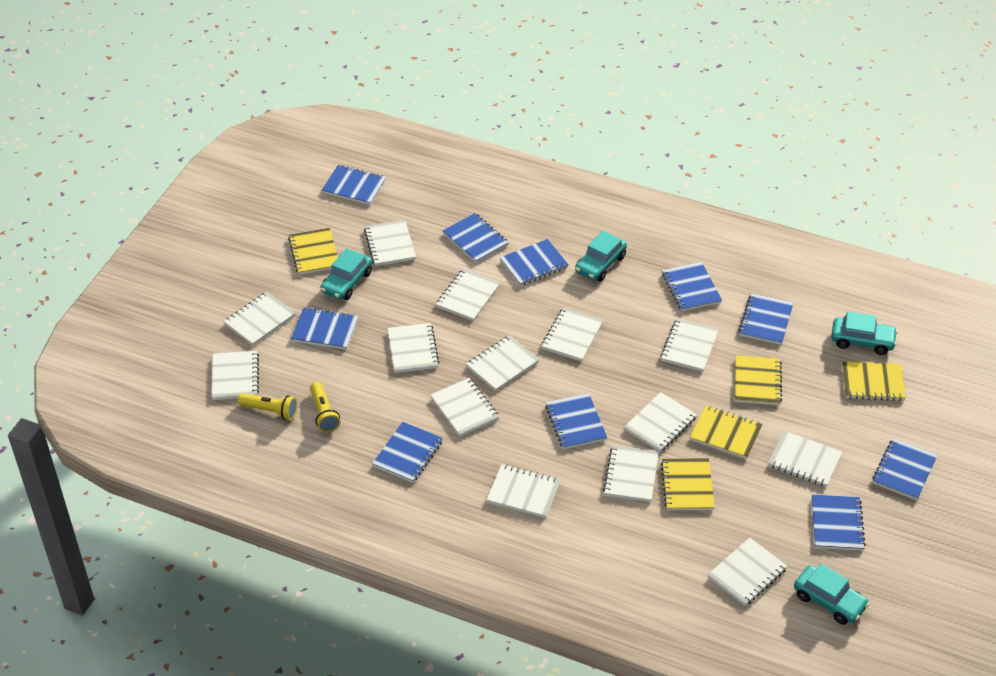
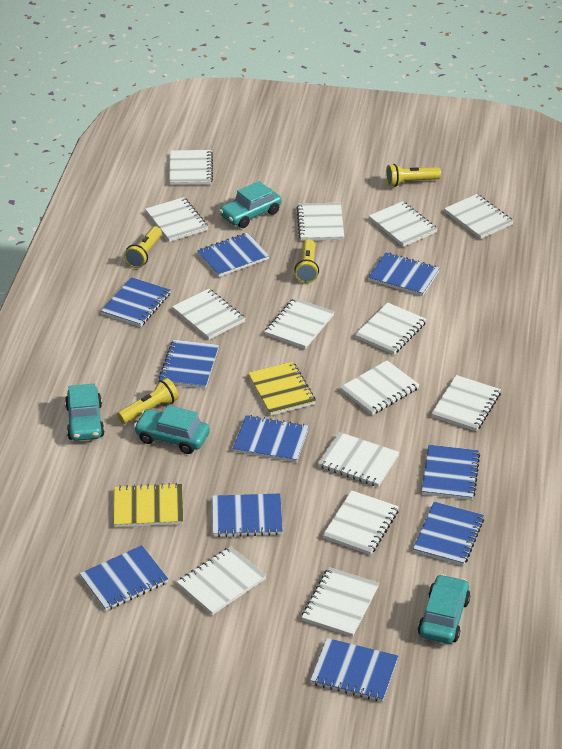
yellow flashlight: [238,393,298,420] [310,382,341,432] = 2 -> [117,378,179,424] [124,226,162,268] [295,239,319,283] [386,164,441,187] = 4
yellow notebook: [288,228,338,275] [661,458,715,510] [690,405,763,459] [735,355,782,405] [842,362,906,401] = 5 -> [114,483,183,527] [248,361,316,416] = 2

